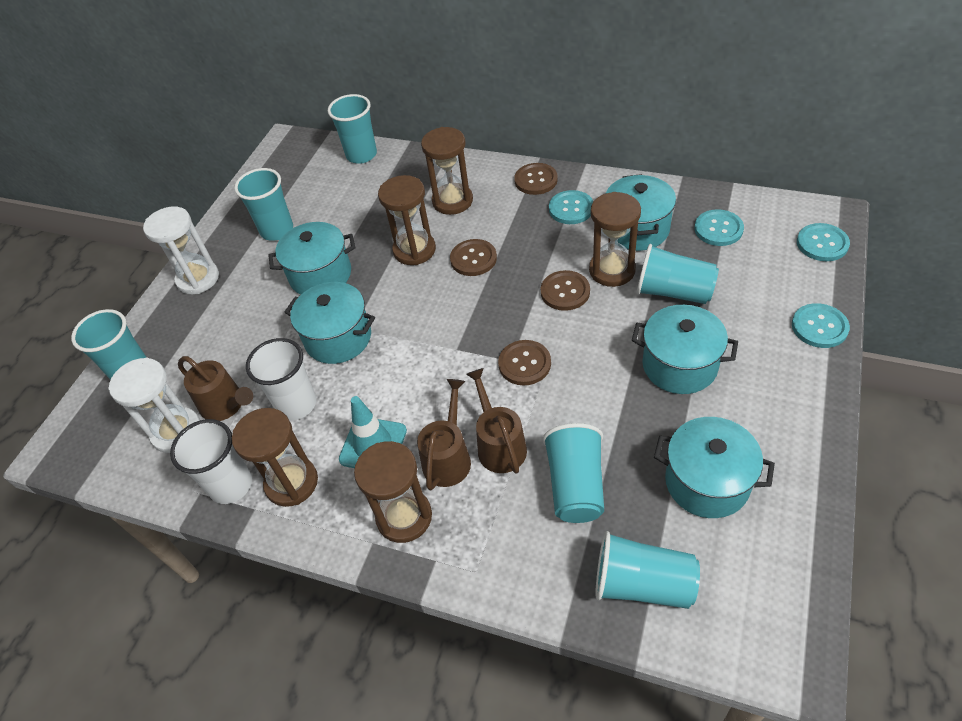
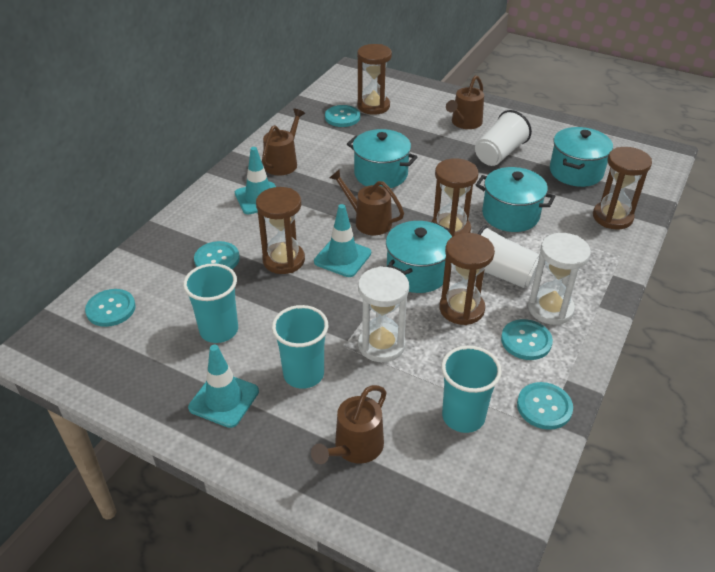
brown button: [450,239,497,276] [498,340,551,386] [514,163,558,195] [541,270,590,311] = 4 -> none = 0
brown watering can: [178,356,253,421] [417,379,471,490] [466,368,527,474] = 3 -> [262,109,305,176] [311,385,387,464] [330,169,404,235] [446,75,484,129] = 4
turquoise button: [549,190,593,224] [694,209,744,246] [792,303,850,348] [797,223,850,261] = 4 -> [85,289,136,327] [194,241,240,269] [325,105,360,127] [501,319,553,360] [517,382,573,430] = 5
turquoise cup: [71,309,147,380] [234,168,293,241] [328,94,377,164] [543,423,604,523] [595,531,700,609] [636,244,719,304] = 6 -> [183,263,238,343] [272,305,328,389] [441,346,502,433] = 3
turquoise pot: [268,222,355,295] [285,282,375,364] [606,174,676,251] [632,305,738,394] [654,417,775,518] = 5 -> [347,129,418,188] [386,221,452,293] [476,167,555,232] [550,127,613,187] = 4
turquoise traffic cone: [339,396,407,468] = 1 -> [188,345,259,428] [235,147,276,215] [314,204,371,277] = 3

